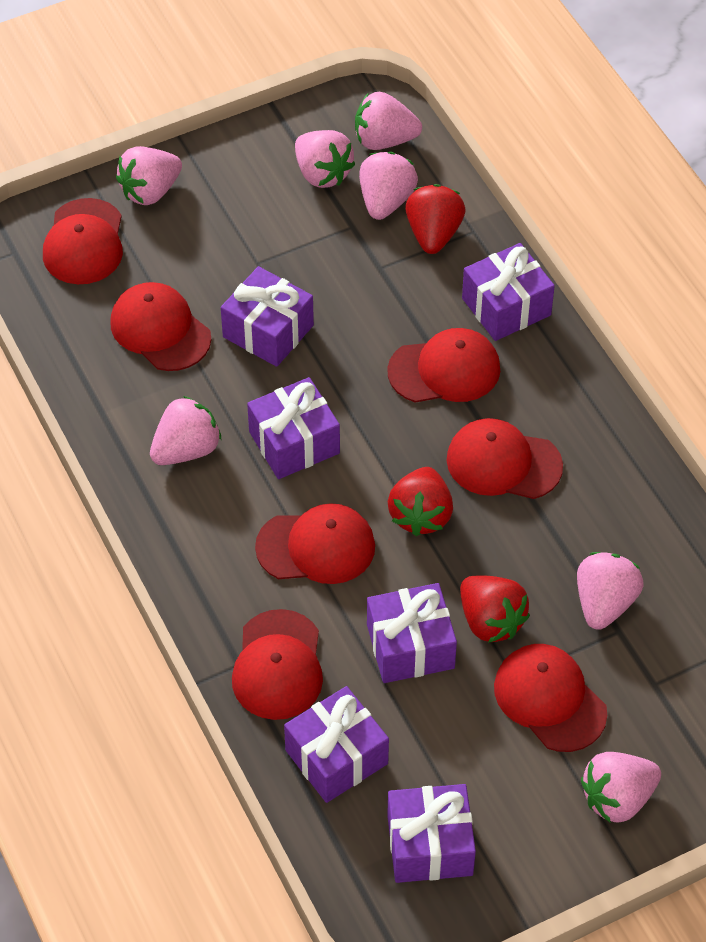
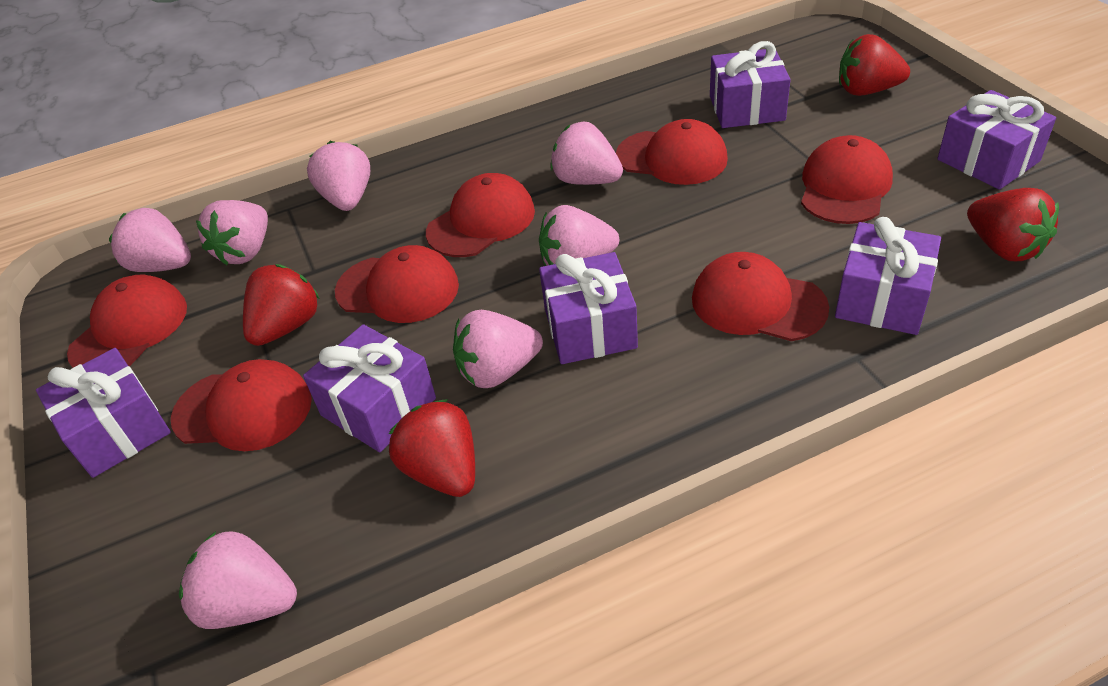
red strawberry: [388,467,453,536] [405,184,466,254] [460,575,530,643] = 3 -> [243,264,320,346] [389,399,475,497] [839,34,910,96] [967,188,1059,261] = 4

